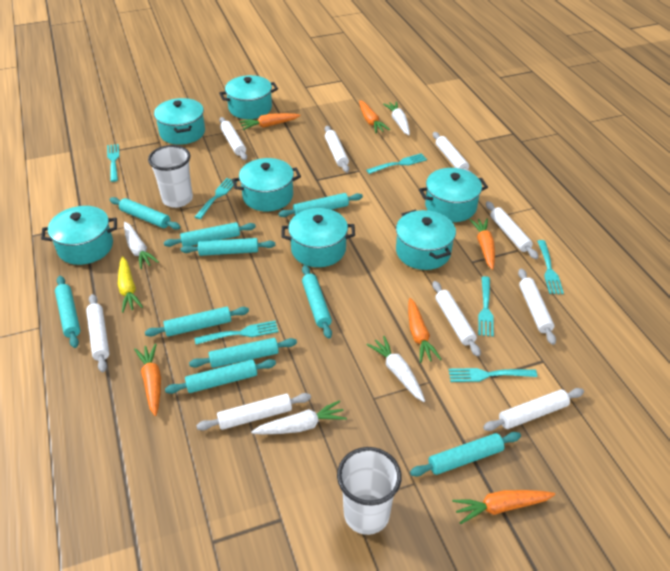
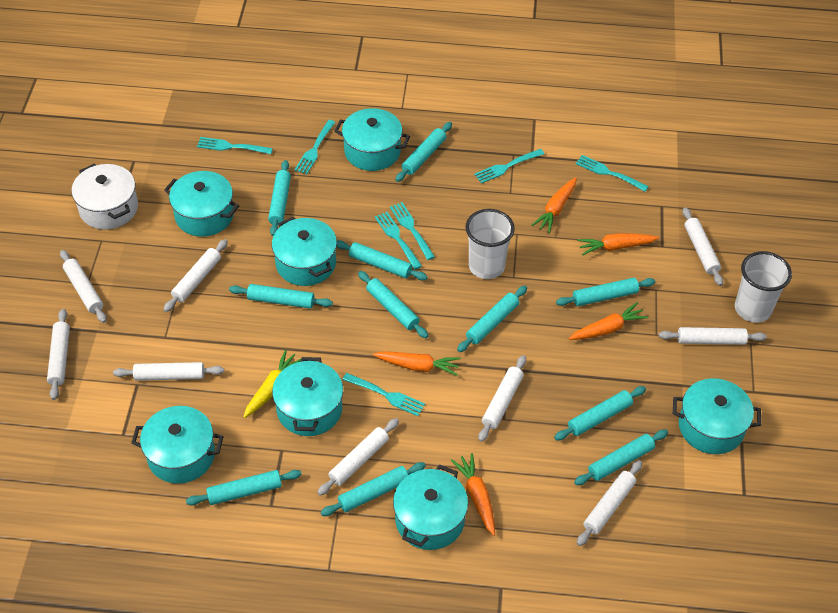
orange carrot: [134,344,161,416] [239,113,301,130] [359,100,390,133] [408,298,441,363] [452,490,555,524] [470,218,495,270] = 6 -> [373,351,461,376] [451,453,495,536] [532,177,577,233] [568,302,648,340] [577,233,659,255] = 5
turquoise rolling pin: [55,276,80,348] [110,197,181,230] [145,307,249,337] [164,222,256,247] [165,359,276,394] [181,238,275,256] [189,338,297,368] [278,193,363,217] [302,265,332,339] [410,432,521,477] = 10 -> [186,470,302,505] [229,284,333,309] [268,160,291,236] [321,462,426,516] [336,240,428,280] [358,271,428,338] [395,122,452,182] [457,286,527,352] [554,386,646,440] [556,278,655,306] [574,430,668,485] = 11
white carrot: [124,222,159,269] [251,400,347,434] [366,336,425,402] [383,101,410,135] = 4 -> none = 0
white pot: none = 0 -> [72,164,138,230] = 1

